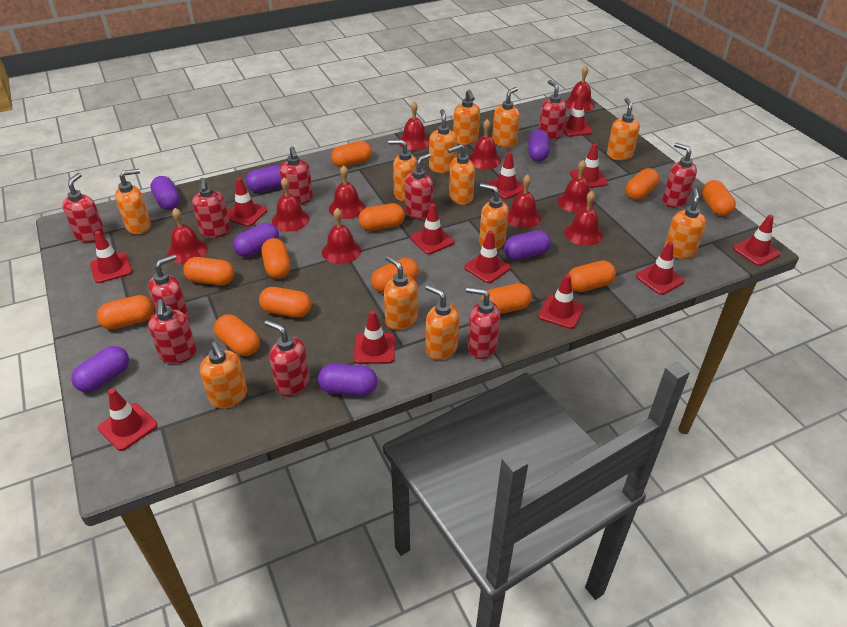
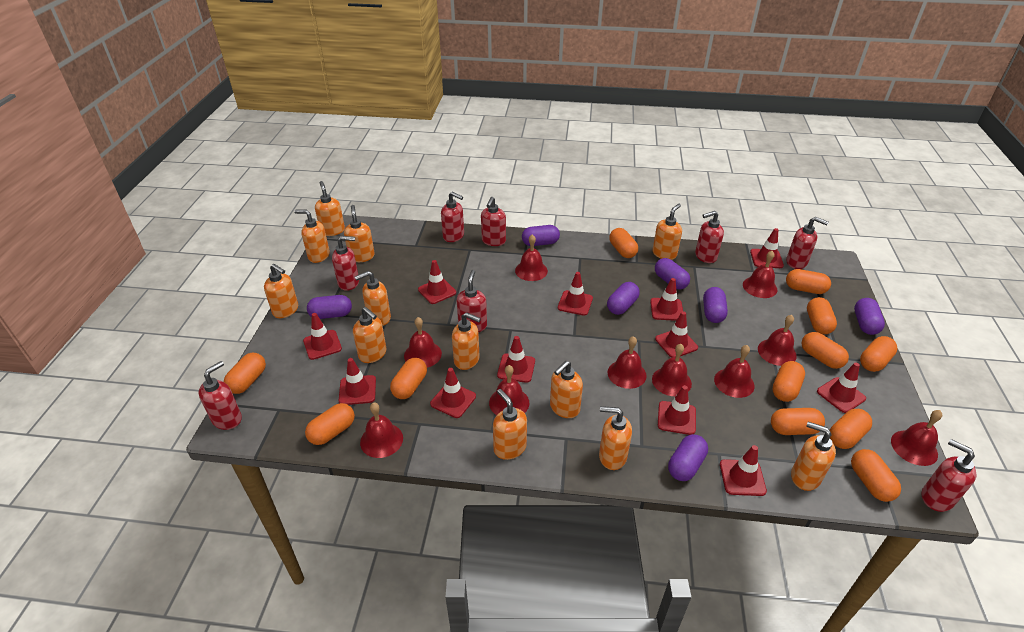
red soap dispenser: [62,173,105,242] [148,254,189,321] [148,299,197,364] [192,178,231,238] [264,320,310,396] [280,146,313,205] [405,153,433,220] [466,287,500,359] [539,80,567,140] [662,143,697,208] = 10 -> [199,361,242,430] [332,236,359,291] [441,191,464,242] [457,270,487,332] [481,197,506,246] [695,211,724,263] [786,217,829,269] [922,439,977,512] = 8

